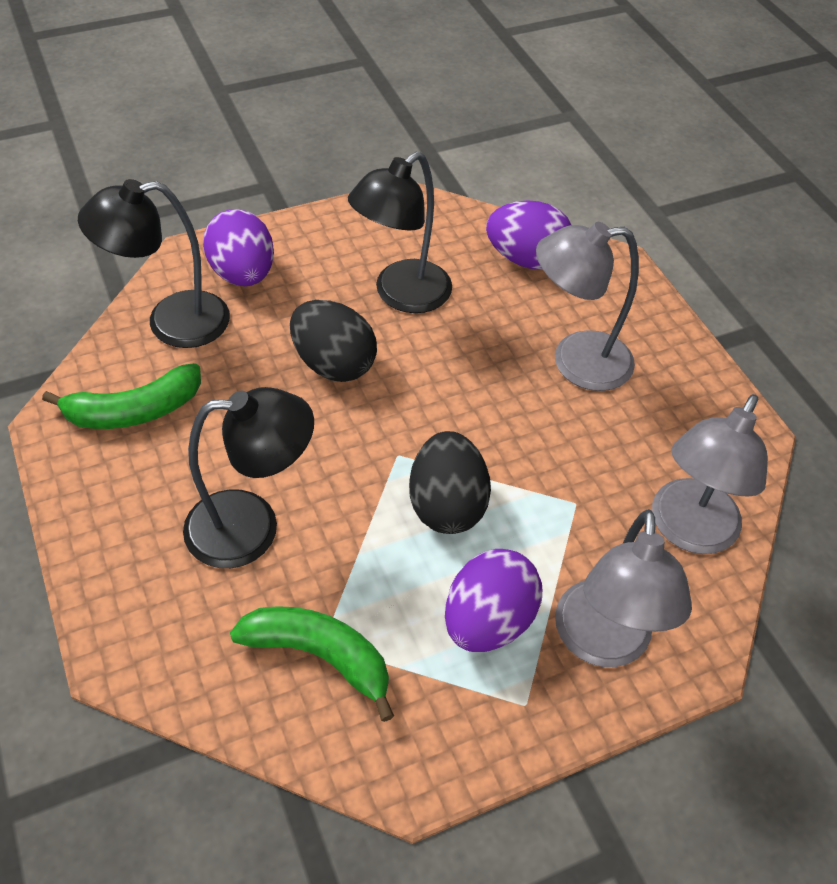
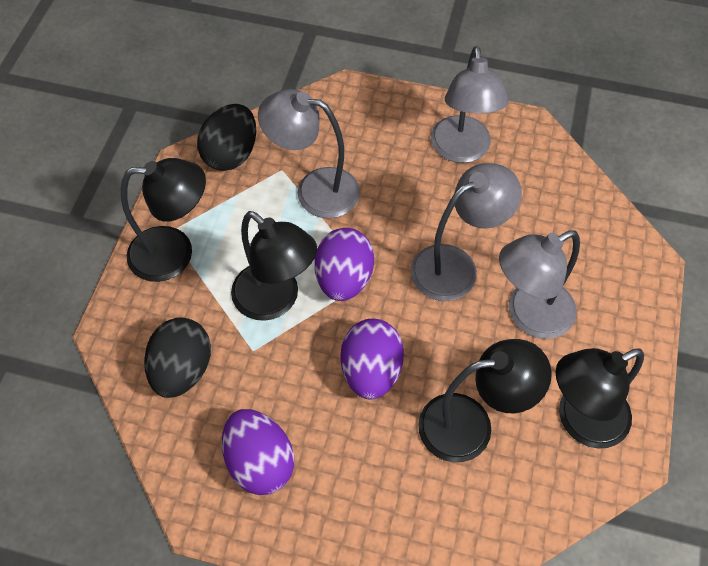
black lamp: [78,179,230,348] [183,387,314,568] [348,152,452,313] = 3 -> [121,158,206,282] [231,211,317,321] [418,339,552,463] [555,348,644,449] = 4
green banana: [42,363,201,429] [230,606,394,722] = 2 -> none = 0
grey lamp: [536,222,639,391] [555,509,692,667] [652,394,768,554] = 3 -> [258,89,360,218] [411,163,522,301] [431,46,509,163] [499,230,580,339] = 4

